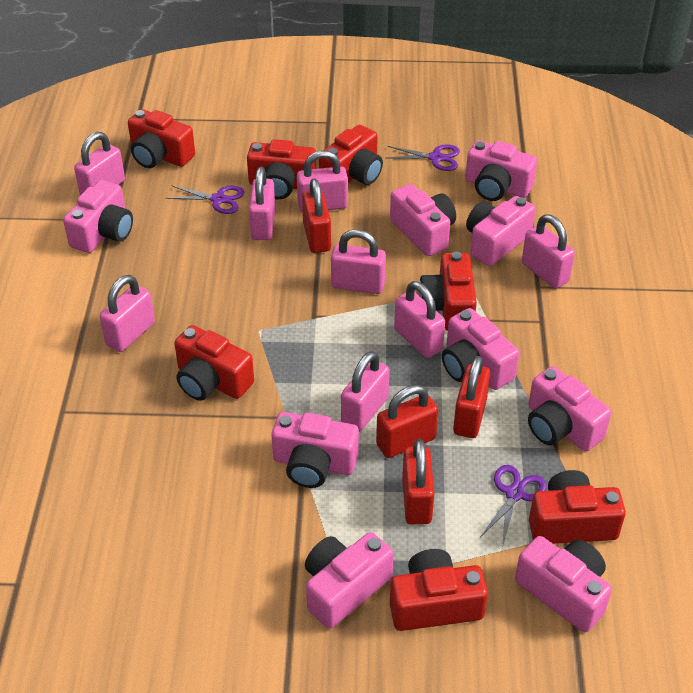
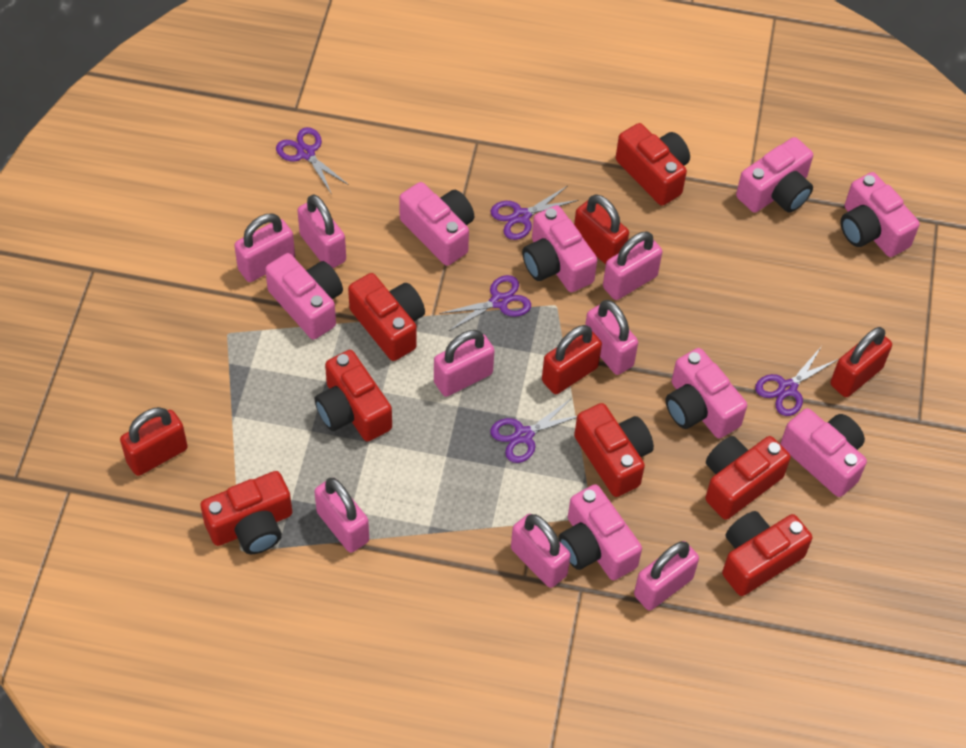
pink camera: [63,180,133,253] [271,412,359,488] [305,532,394,629] [390,184,456,256] [442,308,519,390] [465,140,537,201] [466,196,536,266] [515,536,612,632] [528,366,611,451] = 9 -> [265,253,343,339] [399,182,474,266] [522,205,597,292] [559,484,642,580] [665,348,747,438] [736,137,813,213] [781,408,867,497] [840,172,920,257] = 8
purple scissors: [166,185,244,214] [387,144,460,171] [480,465,547,544] = 3 -> [276,127,349,195] [439,275,531,331] [490,398,577,463] [491,186,579,240] [755,346,839,416] = 5

